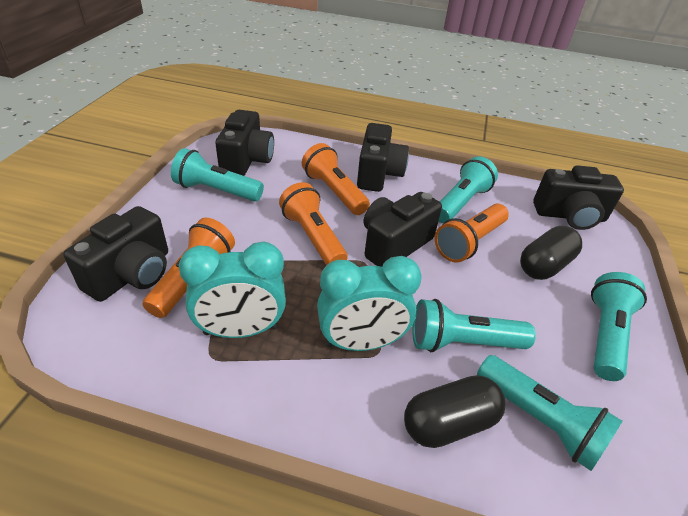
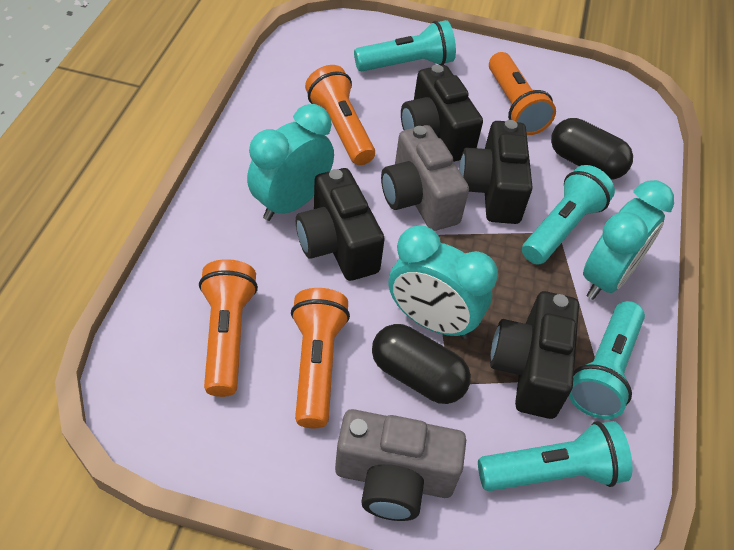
black camera: [63,206,168,302] [215,110,274,176] [357,123,409,192] [364,192,442,267] [533,165,624,230] = 5 -> [296,168,385,281] [401,65,483,162] [459,120,533,224] [490,291,579,419] = 4
grey camera: none = 0 -> [335,409,466,521] [381,125,469,231] = 2
turquoise clock: [179,242,286,338] [317,256,422,351] = 2 -> [247,104,334,221] [389,225,498,339] [583,180,674,300] = 3
turquoise flashlight: [171,148,264,202] [412,299,536,352] [438,156,498,223] [477,355,622,471] [591,272,647,381] = 5 -> [354,20,456,72] [478,421,632,491] [522,165,615,265] [569,301,645,419] = 4

